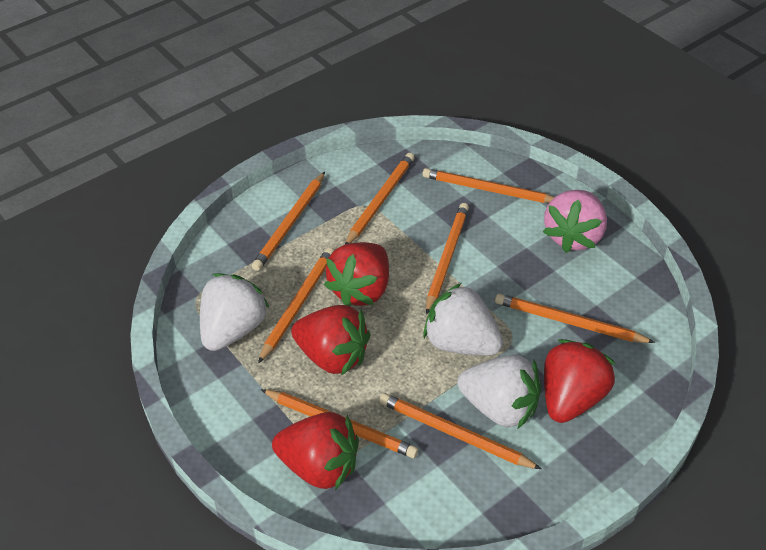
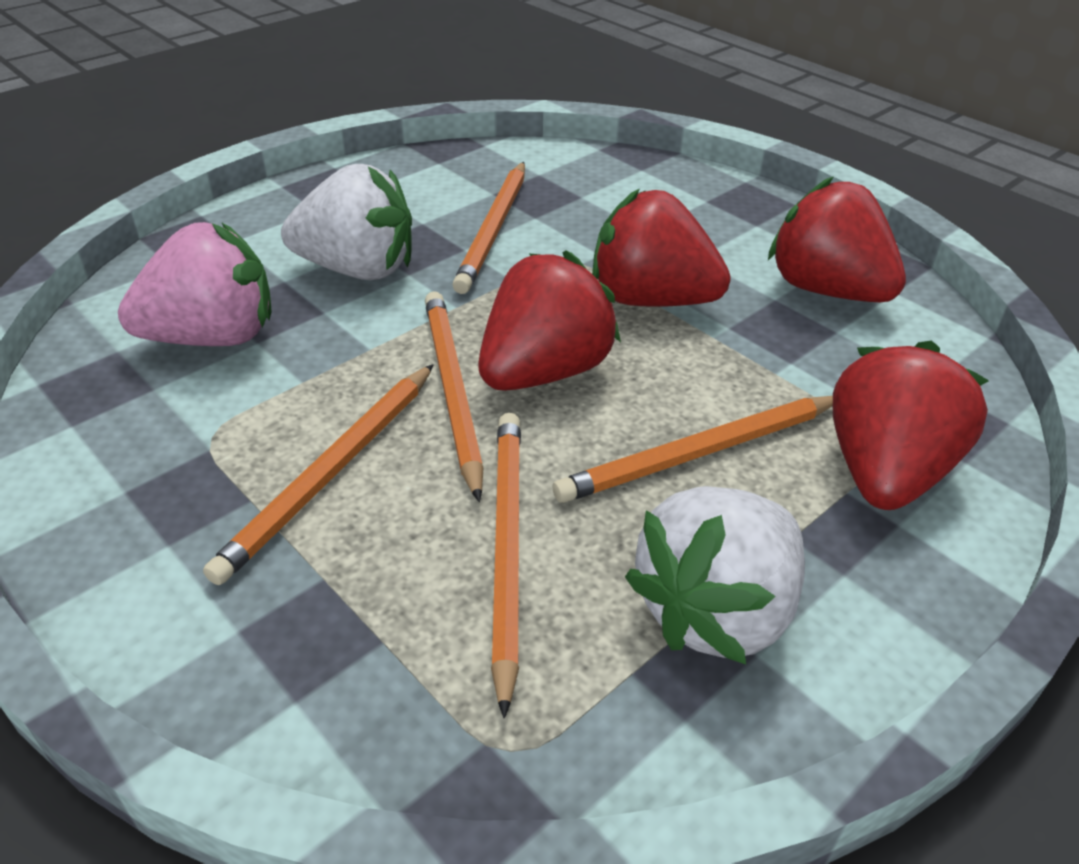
orange pencil: [252,172,325,271] [258,247,334,363] [261,389,418,458] [345,153,415,244] [379,393,541,469] [422,168,554,203] [426,203,469,315] [495,294,655,343] = 8 -> [203,364,434,585] [425,291,483,502] [452,162,525,294] [491,413,521,719] [553,396,833,503] = 5
white strawberry: [200,273,269,351] [423,283,503,355] [457,355,541,430] = 3 -> [281,164,412,280] [625,486,805,664] = 2

